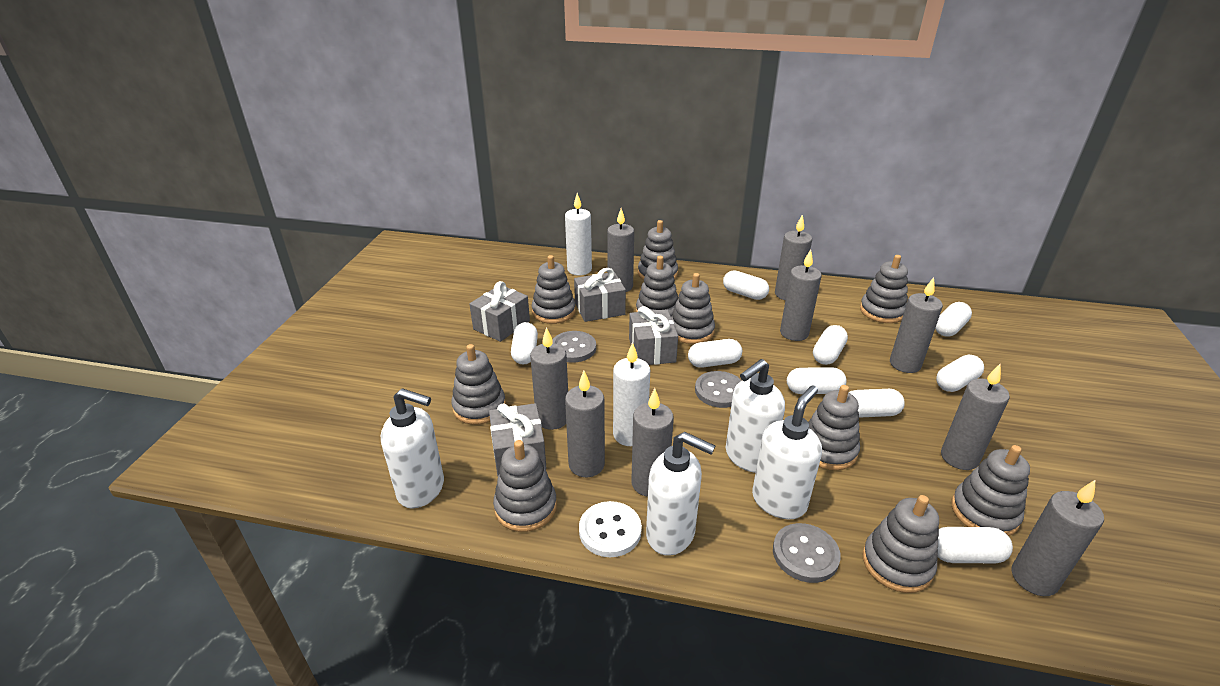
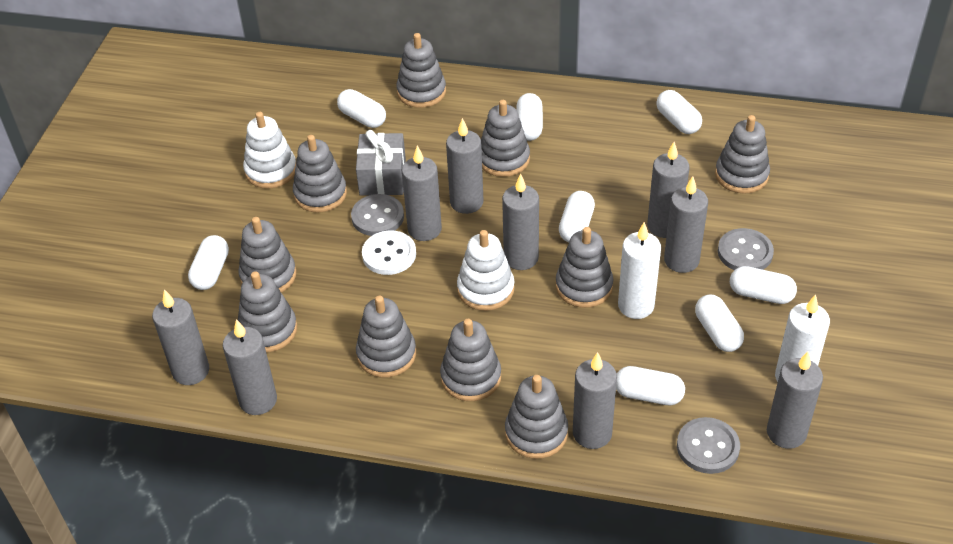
grey gift: [469,281,530,342] [489,403,546,476] [574,268,626,322] [629,306,678,365] = 4 -> [356,130,406,196] = 1
white capsule: [511,322,538,365] [688,339,742,368] [723,270,769,300] [787,367,847,394] [813,325,848,365] [849,389,905,418] [935,302,972,336] [936,355,984,392] [938,527,1013,563] = 9 -> [188,235,229,290] [337,89,386,128] [516,93,543,141] [559,191,595,242] [616,366,685,405] [656,90,702,134] [695,295,744,352] [730,266,797,304] = 8
white soap dispenser: [381,388,444,509] [646,432,715,556] [726,359,785,473] [752,385,822,519] = 4 -> none = 0
white stacking toy: none = 0 -> [243,112,296,189] [457,230,515,311] = 2

